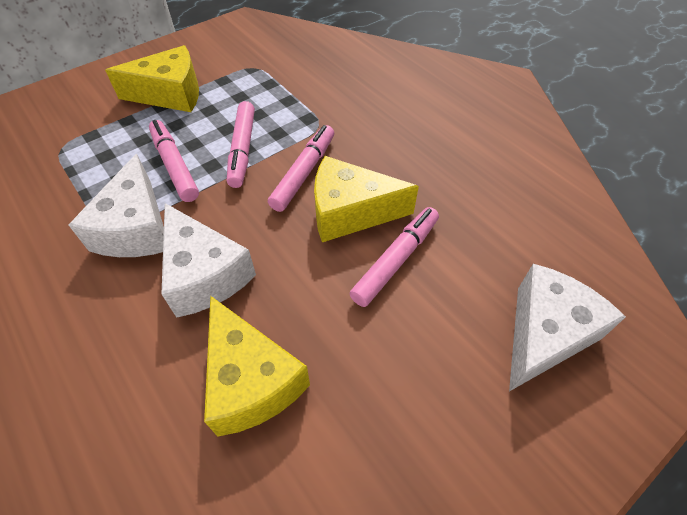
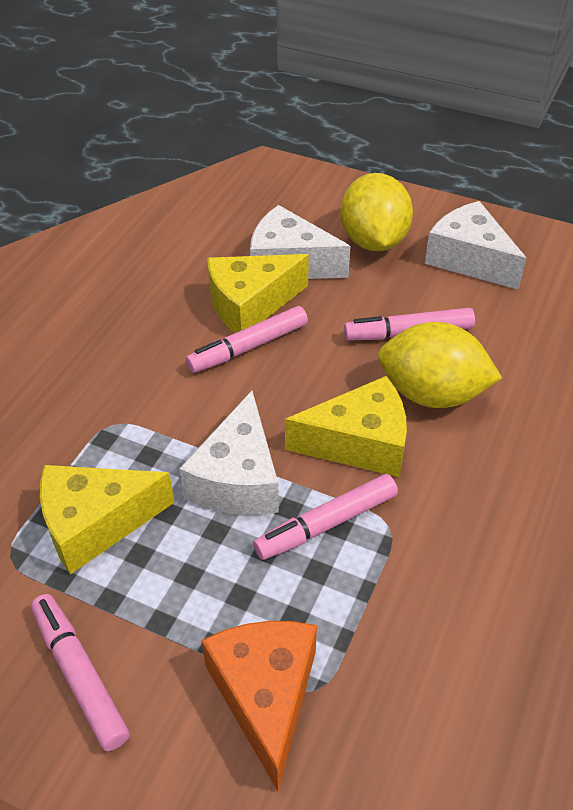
orange cheese: none = 0 -> [201,621,317,791] = 1
yellow lemon: none = 0 -> [340,173,413,251] [378,322,502,408] = 2

